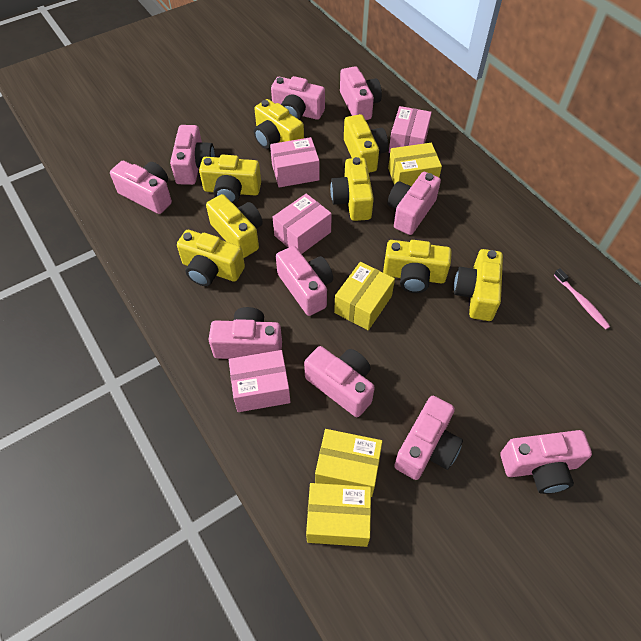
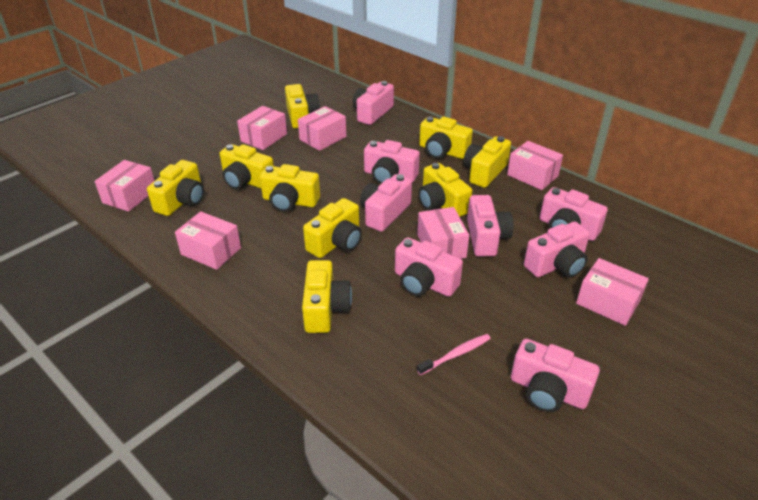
pink box: [229,350,291,412] [270,137,319,187] [272,193,332,254] [389,106,432,153] = 4 -> [94,160,155,212] [175,211,241,270] [237,106,287,150] [298,106,346,151] [417,207,469,259] [507,141,563,190] [576,258,649,326] = 7
pink camera: [110,161,172,214] [170,125,215,185] [208,307,282,359] [271,76,325,120] [276,246,333,316] [304,346,375,417] [340,66,382,120] [388,172,441,235] [394,396,463,480] [500,430,592,494] = 10 -> [353,81,394,125] [360,174,412,232] [364,140,420,184] [395,237,463,297] [467,195,513,257] [511,339,600,412] [524,221,590,278] [540,187,608,241] = 8
yellow box: [306,483,371,547] [315,429,383,497] [334,262,395,330] [388,143,442,186] = 4 -> none = 0
yellow camera: [177,230,245,286] [199,155,261,204] [206,194,263,258] [254,99,304,149] [330,157,374,221] [344,114,388,173] [383,240,452,293] [454,249,503,321] = 8 -> [147,160,204,216] [220,144,274,190] [260,164,320,212] [285,84,320,129] [302,260,352,333] [303,198,362,258] [419,117,473,159] [419,163,472,217] [463,136,511,188] = 9

